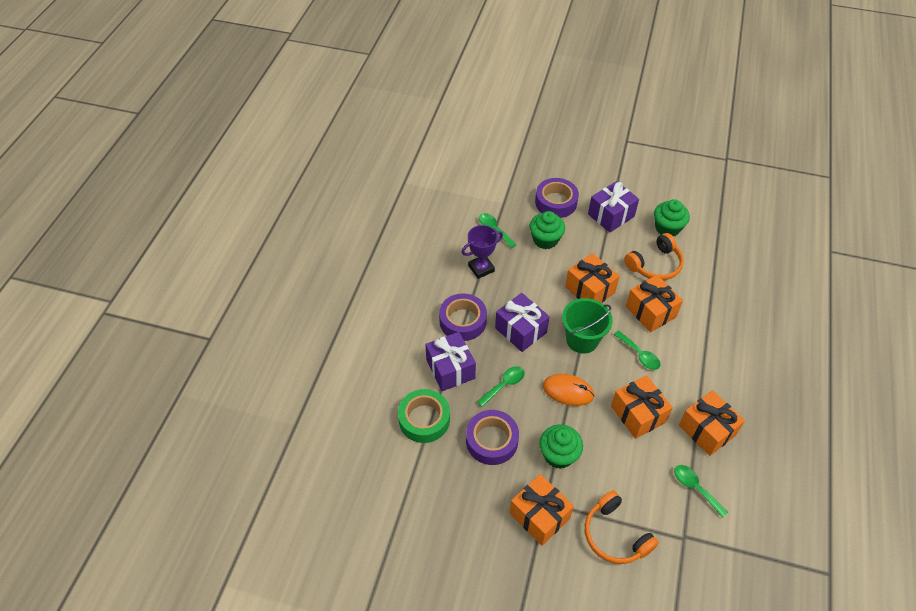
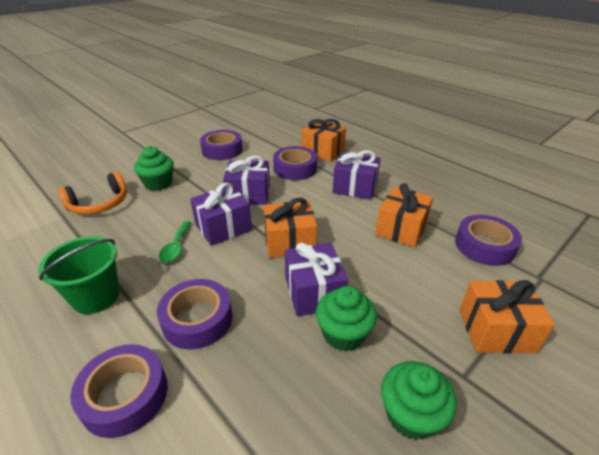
green spoon: [477,366,525,407] [479,213,516,248] [613,330,661,370] [674,465,728,518] = 4 -> [159,221,192,263] = 1
green tape: [398,389,450,443] = 1 -> none = 0
orange gift: [510,474,574,546] [565,253,620,303] [611,375,673,439] [626,275,683,332] [679,390,745,456] = 5 -> [263,198,317,258] [301,119,346,162] [375,183,433,248] [460,280,555,354] = 4
orange headphones: [585,490,659,564] [624,233,684,280] = 2 -> [57,171,127,215] = 1
orange mouse: [543,374,594,406] = 1 -> none = 0
purple gift: [425,332,476,391] [495,293,550,352] [588,181,639,233] = 3 -> [190,183,252,246] [223,156,270,205] [285,243,348,316] [333,150,380,200] = 4
purple tape: [439,293,487,341] [466,410,519,465] [535,178,579,218] = 3 -> [70,344,168,438] [157,279,232,349] [200,130,243,160] [273,146,317,180] [455,215,522,266] = 5
purple trophy: [461,225,503,279] = 1 -> none = 0

